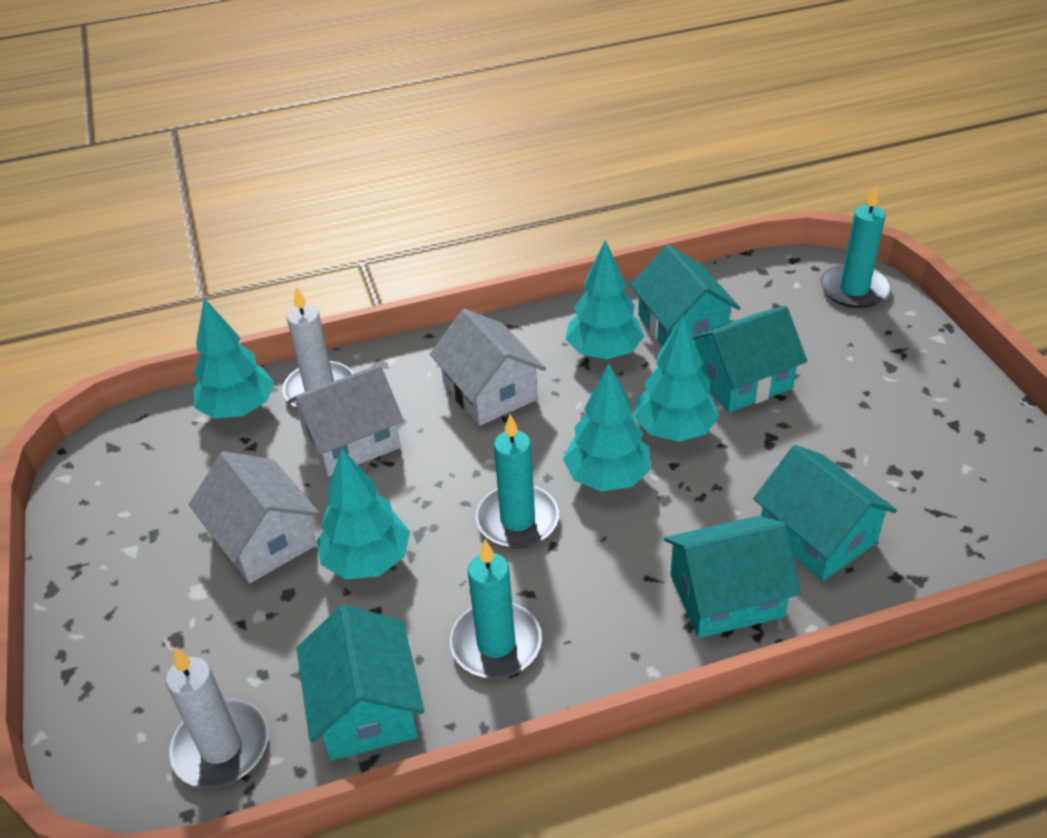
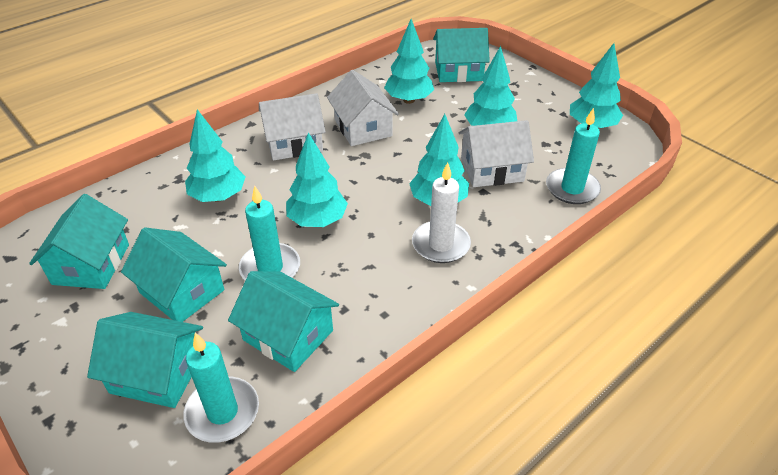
turquoise tree: [193,298,274,419] [317,448,410,579] [563,363,651,491] [566,240,644,359] [633,316,719,442] = 5 -> [185,109,246,202] [286,132,348,227] [384,19,434,104] [409,114,469,206] [465,46,517,126] [570,43,623,128] = 6
white candle: [166,648,268,788] [282,287,354,407] = 2 -> [412,162,471,263] = 1

